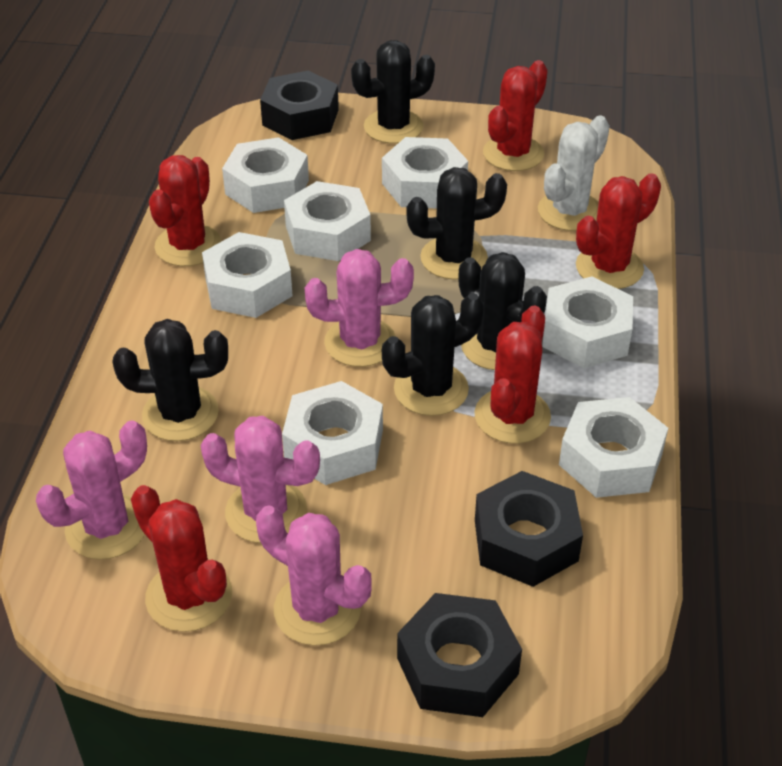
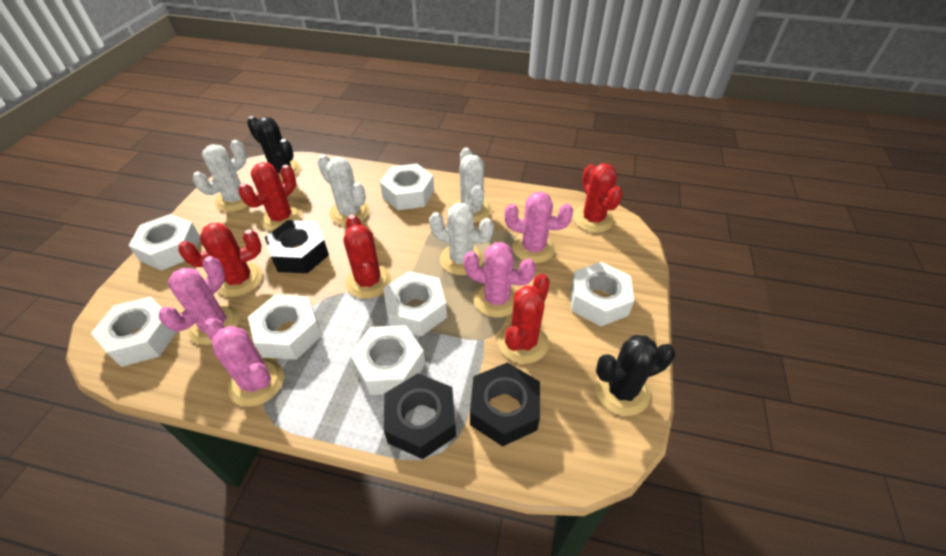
black cactus: [113,319,228,441] [351,40,435,144] [382,293,484,416] [406,167,507,280] [458,252,547,370] = 5 -> [247,116,300,181] [595,335,675,416] = 2
white cactus: [538,115,610,231] = 1 -> [193,140,255,212] [317,154,370,226] [429,203,494,275] [453,147,492,223] = 4

